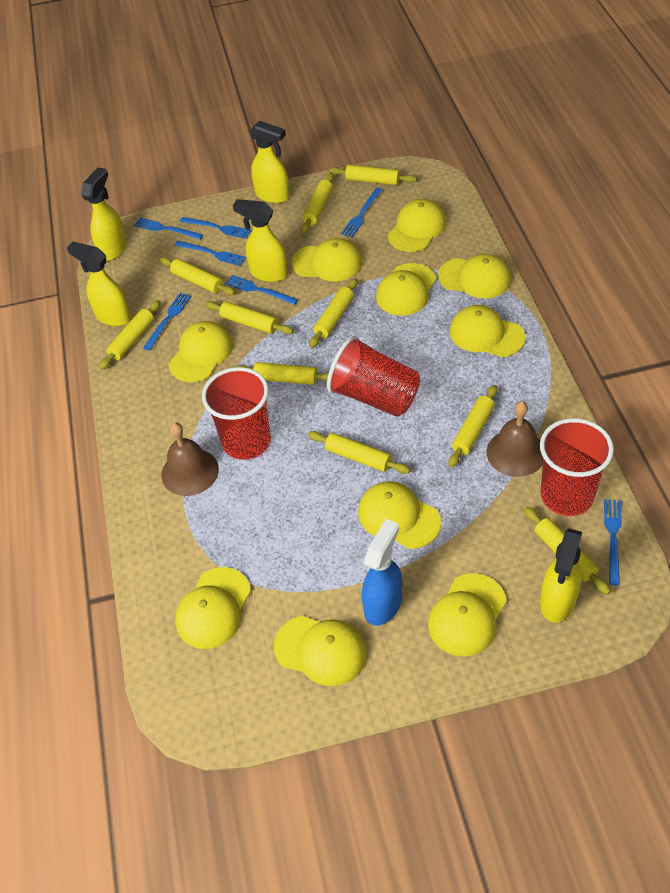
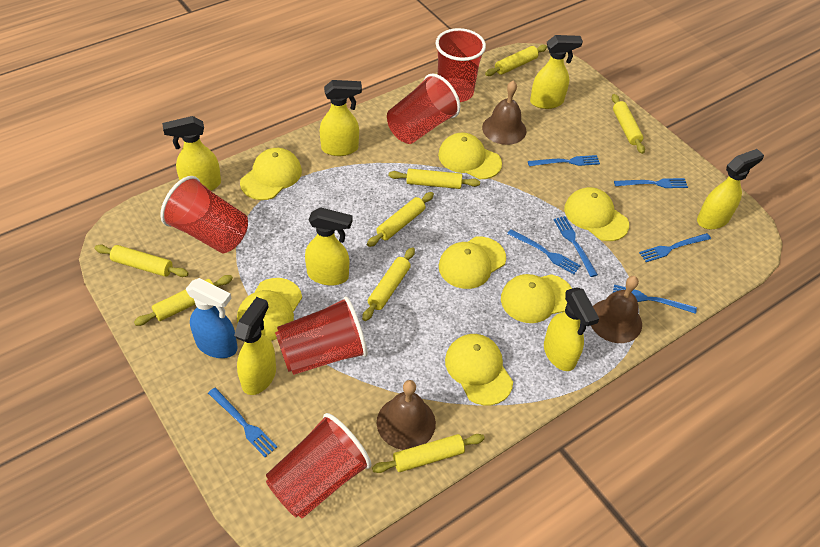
brown bell: [162,422,219,496] [487,401,543,477] = 2 -> [377,380,436,450] [482,80,526,145] [591,276,642,343] = 3
red cup: [202,367,271,460] [327,336,420,417] [540,418,614,516] = 3 -> [160,176,248,253] [266,413,371,519] [275,296,368,375] [387,73,460,144] [436,28,486,102] = 5
yellow cap: [169,321,233,382] [175,567,251,649] [274,616,367,686] [292,238,362,282] [358,481,441,549] [376,263,436,316] [388,199,446,252] [428,573,506,657] [438,254,511,299] [450,305,525,357] = 10 -> [237,278,302,341] [240,148,302,200] [438,133,502,179] [439,237,506,289] [445,334,513,405] [501,274,572,323] [564,187,629,241] = 7
yellow rolling pin: [99,300,161,370] [159,257,235,295] [205,301,293,334] [236,362,329,385] [301,173,334,234] [308,431,410,474] [309,278,358,348] [329,165,417,185] [448,385,498,467] [524,506,611,595] = 10 -> [94,245,189,277] [134,275,233,326] [362,247,415,321] [367,192,434,247] [372,434,485,473] [389,169,480,189] [485,45,547,76] [612,94,645,154] = 8
yellow spray bottle: [67,242,131,326] [81,167,127,261] [233,199,288,282] [249,121,290,203] [540,528,582,623] = 5 -> [162,116,221,191] [234,297,276,395] [305,207,353,285] [320,80,362,156] [530,35,583,109] [544,287,599,371] [697,149,764,229] = 7

